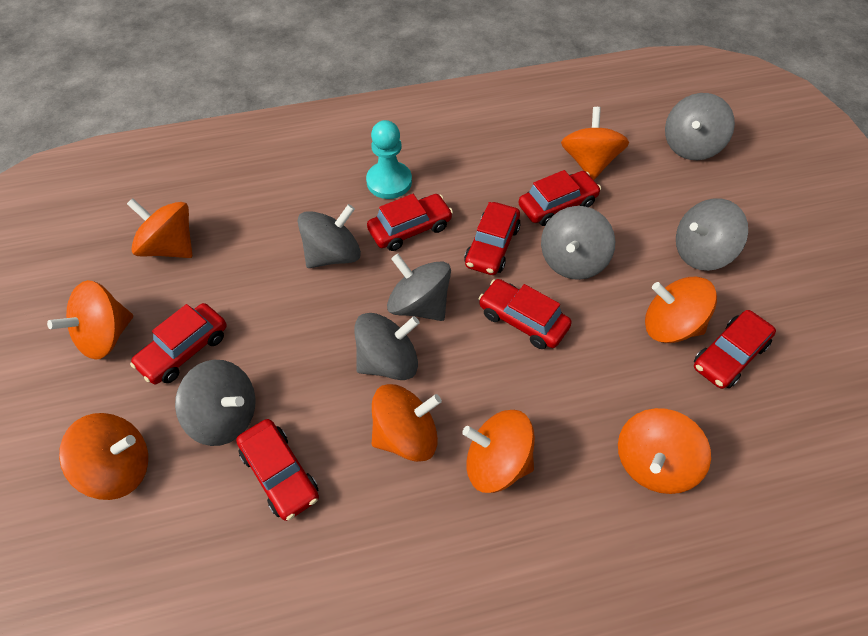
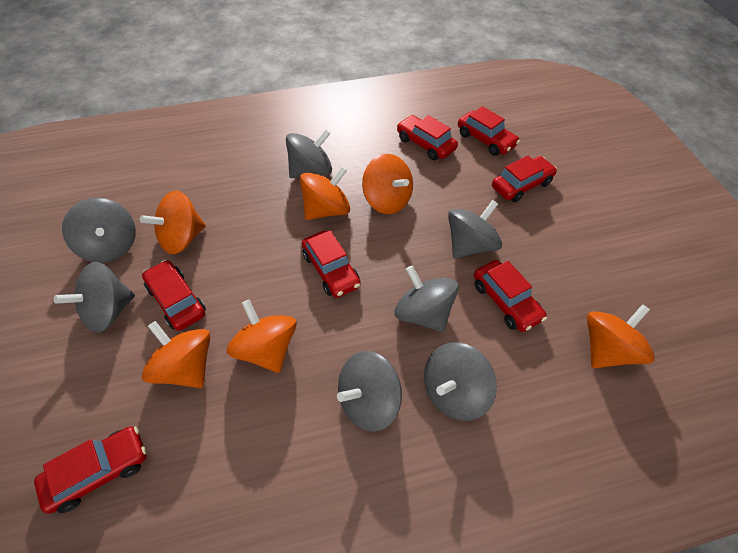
orange spinning top: [47,280,133,360] [59,413,148,500] [127,198,192,258] [372,384,442,462] [462,410,535,493] [561,107,629,180] [618,408,711,494] [645,277,717,343] = 8 -> [140,191,206,254] [142,321,211,388] [227,299,297,373] [300,166,350,220] [362,154,413,214] [587,304,655,368] = 6
turquoise pawn: [366,120,412,199] = 1 -> none = 0

